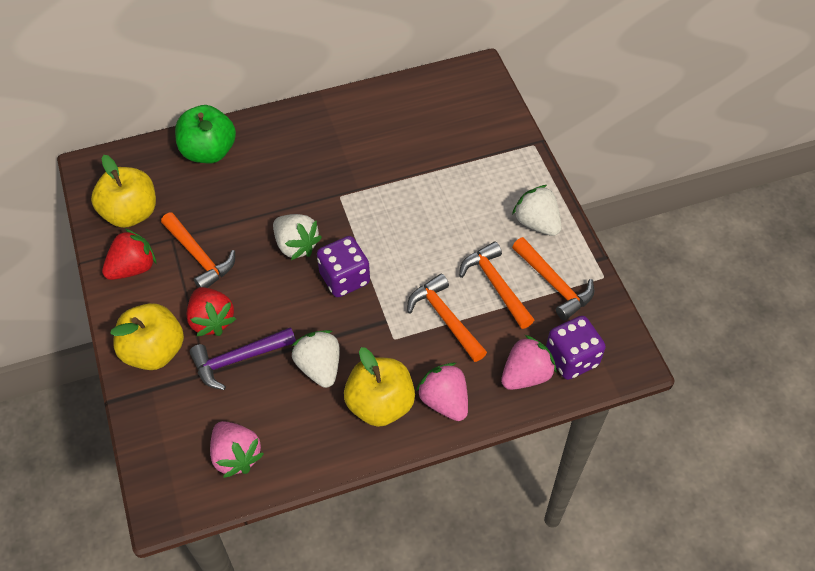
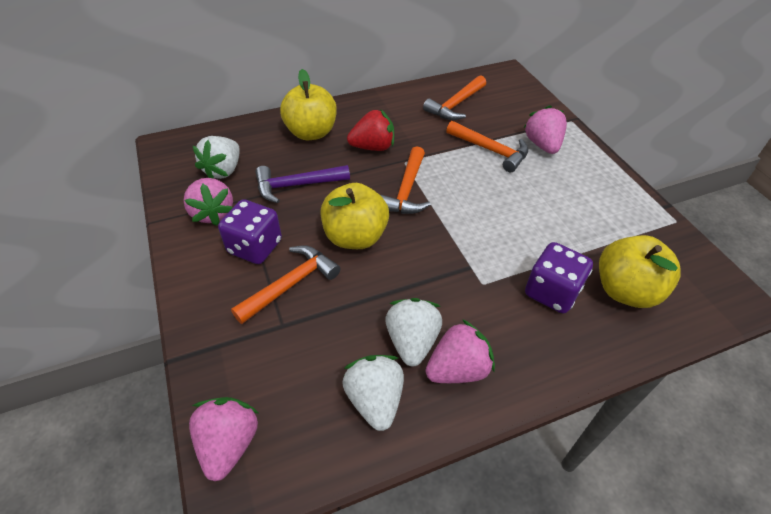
green apple: [175,105,236,163] = 1 -> none = 0
pink strawberry: [210,421,264,478] [416,363,468,421] [501,335,557,390] = 3 -> [183,178,233,226] [189,397,258,481] [425,319,495,383] [524,105,567,154] = 4
red strawberry: [102,228,156,280] [186,287,236,336] = 2 -> [347,109,394,151] = 1

